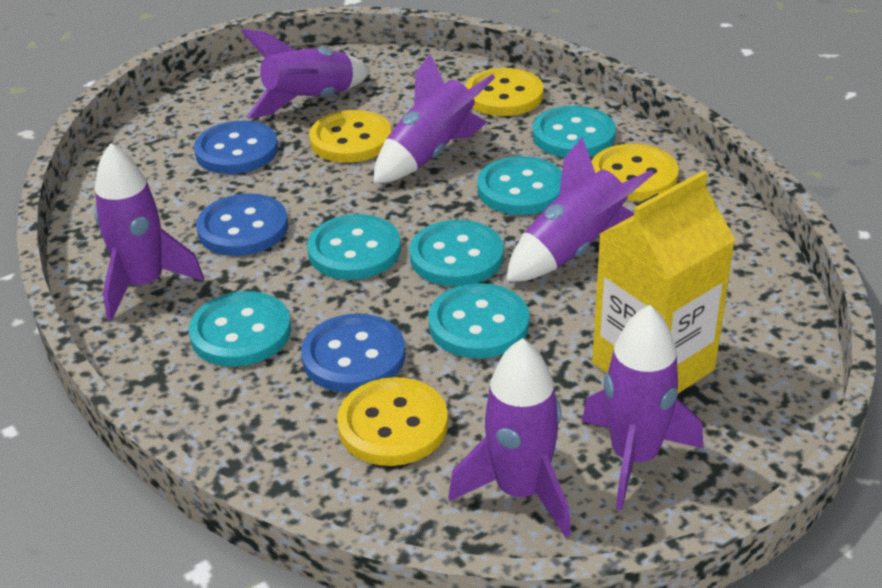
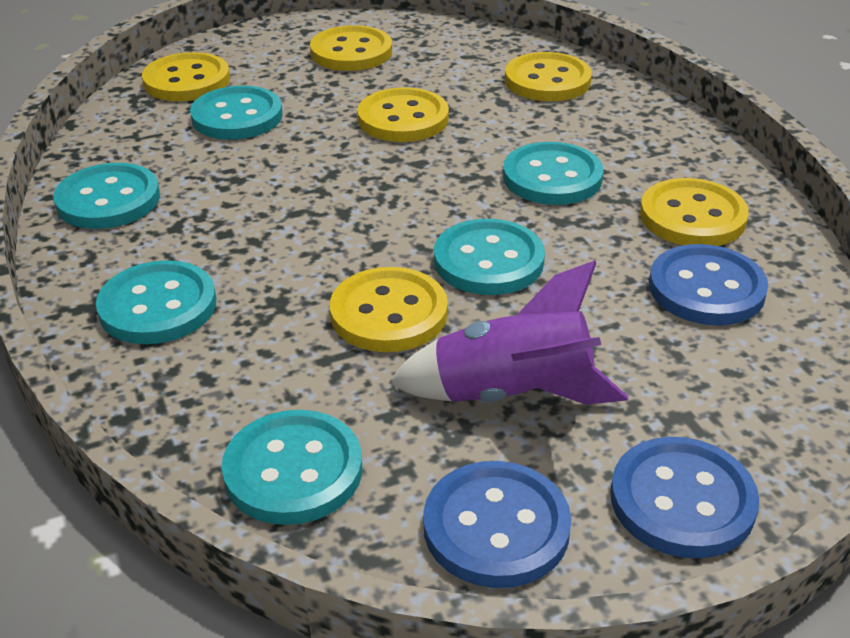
purple rocket: [94,143,204,321] [241,29,371,119] [373,54,495,184] [448,338,571,538] [506,137,654,282] [582,305,703,510] = 6 -> [389,260,628,405] = 1
yellow button: [309,110,392,163] [337,377,448,466] [465,68,544,116] [592,144,679,201] = 4 -> [142,52,230,101] [310,25,392,71] [330,267,448,352] [357,87,449,142] [505,52,592,101] [640,178,749,246] = 6
yellow carton: [592,171,735,393] = 1 -> none = 0

